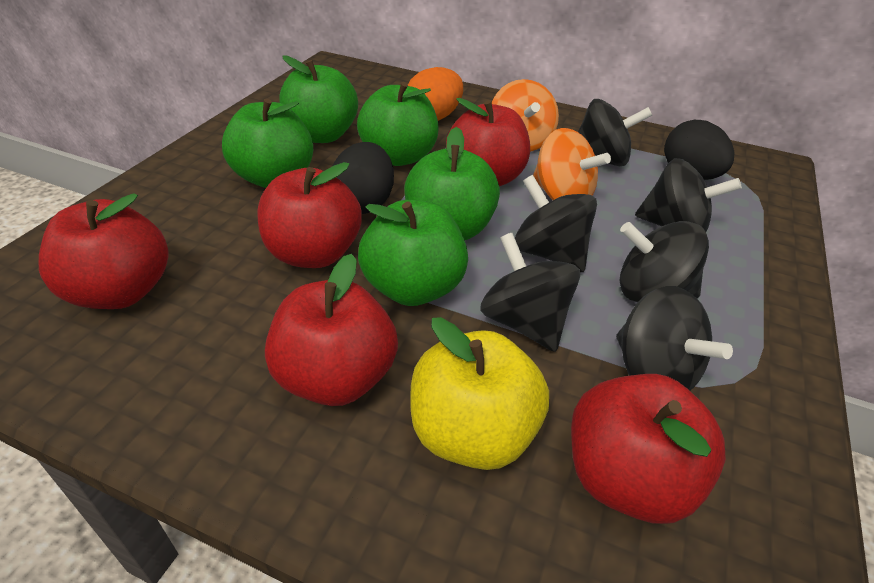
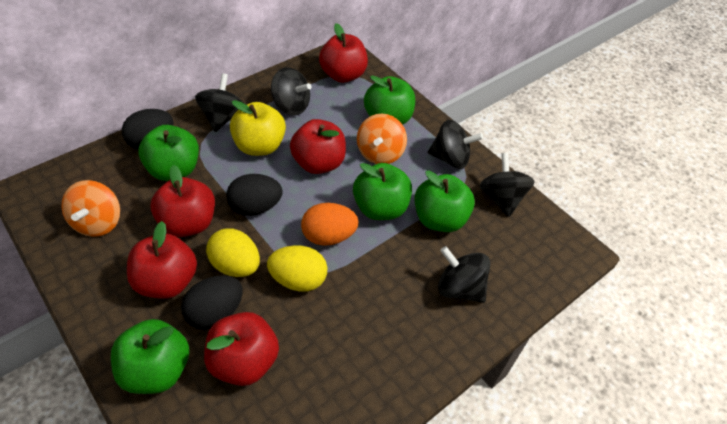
black egg: [333,142,394,214] [664,120,735,180] = 2 -> [122,109,174,150] [181,275,243,330] [226,174,282,216] = 3
black spinning top: [480,233,580,352] [515,175,597,272] [578,99,652,166] [616,286,733,391] [620,221,709,302] [635,158,742,232] = 6 -> [195,73,243,132] [271,67,311,115] [428,120,483,169] [438,246,490,303] [480,153,535,217] = 5
yellow egg: none = 0 -> [206,228,260,277] [267,245,327,292] = 2

